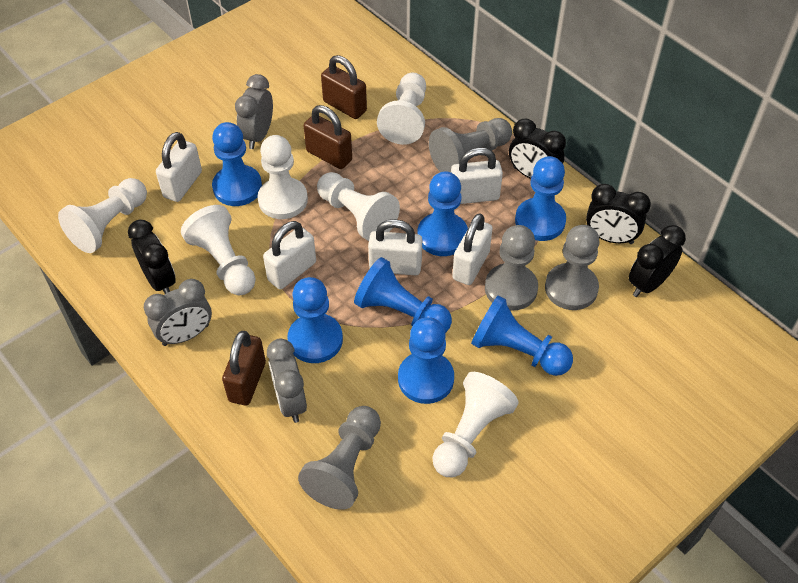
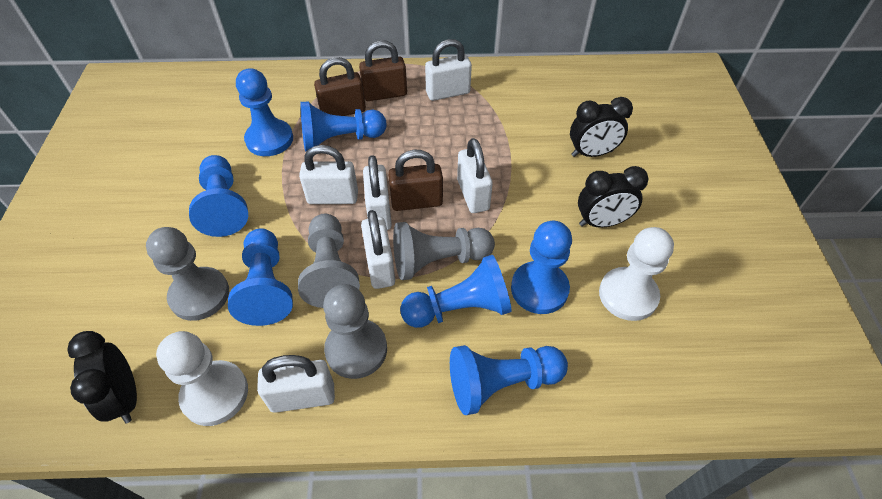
black clock: [128,220,176,294] [509,119,566,179] [586,184,651,244] [629,225,686,297] = 4 -> [67,331,137,423] [570,97,633,157] [578,166,649,228] = 3
grey clock: [144,279,212,346] [235,74,273,149] [267,339,307,423] = 3 -> none = 0
white padlock: [156,132,202,202] [263,221,316,290] [368,219,422,275] [451,147,503,204] [452,213,493,285] = 5 -> [257,355,335,413] [299,145,358,204] [361,210,395,289] [363,155,392,230] [425,39,472,101] [457,138,493,213] = 6
white pawn: [58,178,147,253] [181,205,256,295] [258,135,308,219] [317,172,400,241] [377,73,426,145] [432,372,519,477] = 6 -> [156,331,248,426] [599,227,674,321] = 2

